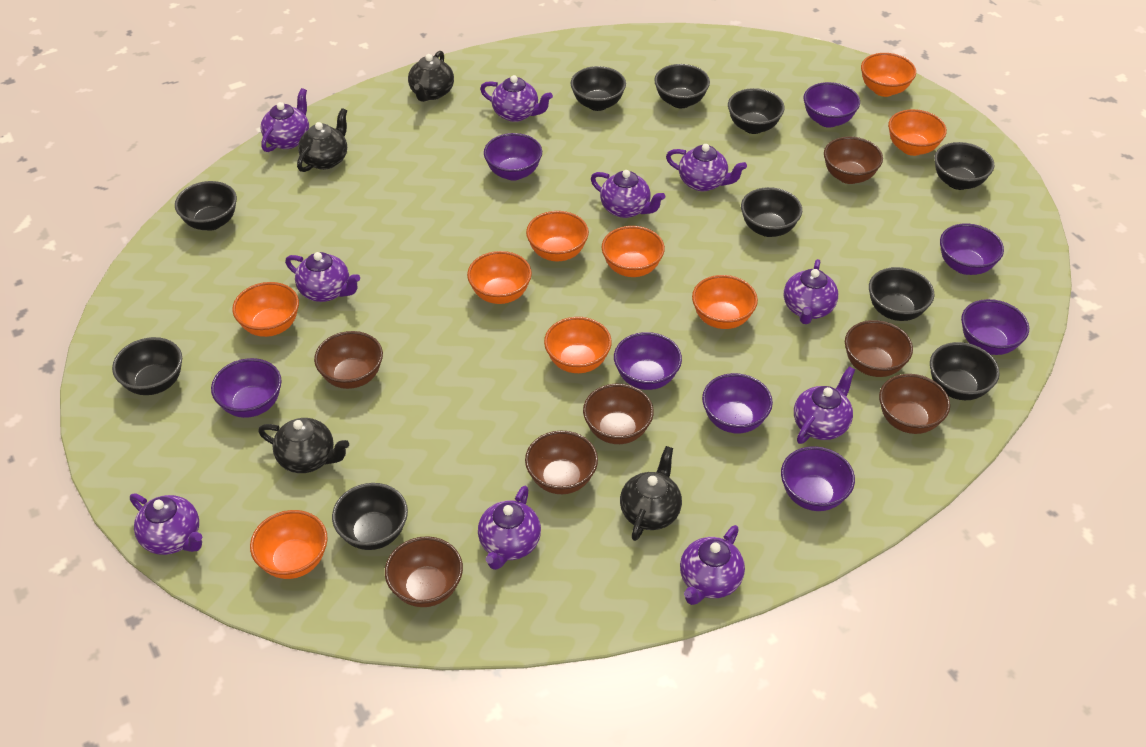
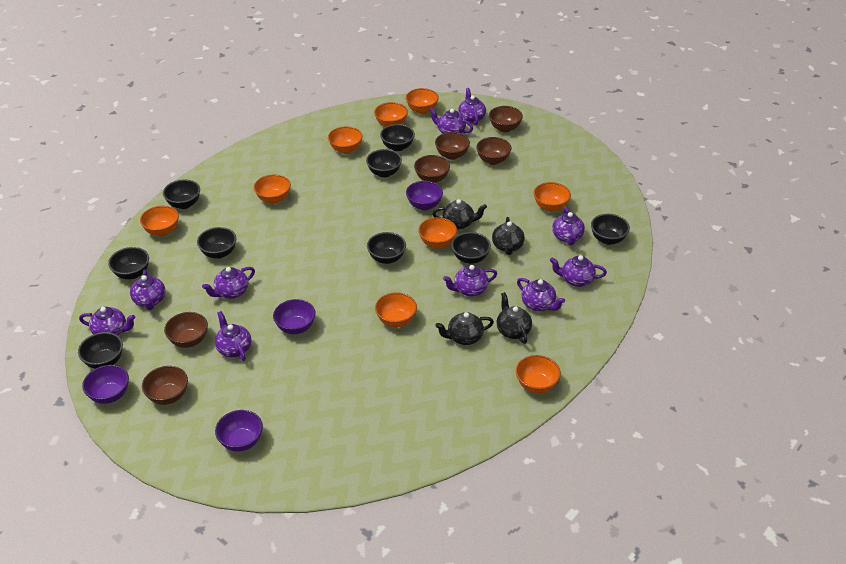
black bowl: [112,337,182,395] [175,181,237,231] [332,483,408,550] [571,66,626,111] [654,64,710,108] [728,88,785,134] [741,187,802,237] [869,267,934,321] [930,342,1000,400] [934,142,995,190] = 10 -> [78,332,123,369] [108,247,149,279] [163,179,200,209] [197,227,236,259] [366,149,402,178] [367,232,406,264] [380,124,415,151] [451,232,491,264] [591,214,630,245] = 9
brown bowl: [314,331,383,389] [385,536,463,607] [525,431,598,494] [583,384,654,444] [824,137,883,184] [845,320,913,377] [879,374,950,434] = 7 -> [142,366,188,405] [164,312,208,348] [414,155,450,183] [435,132,470,160] [476,137,512,165] [489,106,523,132] = 6
purple bowl: [211,358,282,418] [484,133,542,181] [614,332,682,390] [702,373,773,433] [781,446,855,511] [804,82,860,128] [940,224,1004,275] [961,299,1029,355] = 8 -> [82,365,129,404] [215,410,263,452] [273,299,316,334] [406,181,443,210] = 4

